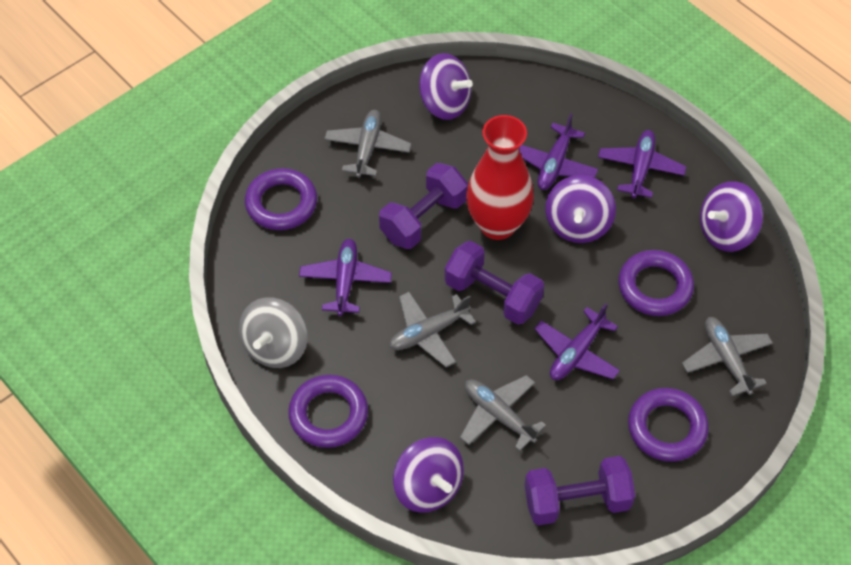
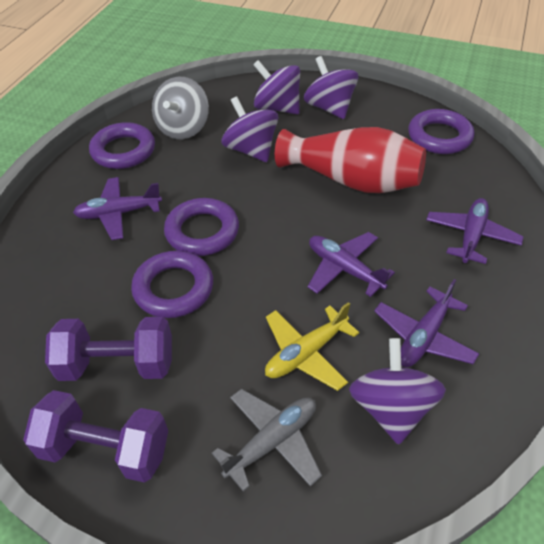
grey plane: [324,110,411,178] [390,292,476,368] [460,375,546,451] [682,317,773,396] = 4 -> [212,389,322,492] = 1
purple dumbbell: [379,163,468,249] [445,241,544,325] [525,456,635,526] = 3 -> [23,390,168,483] [45,317,172,381] = 2
yellow plane: none = 0 -> [265,302,359,391] = 1

